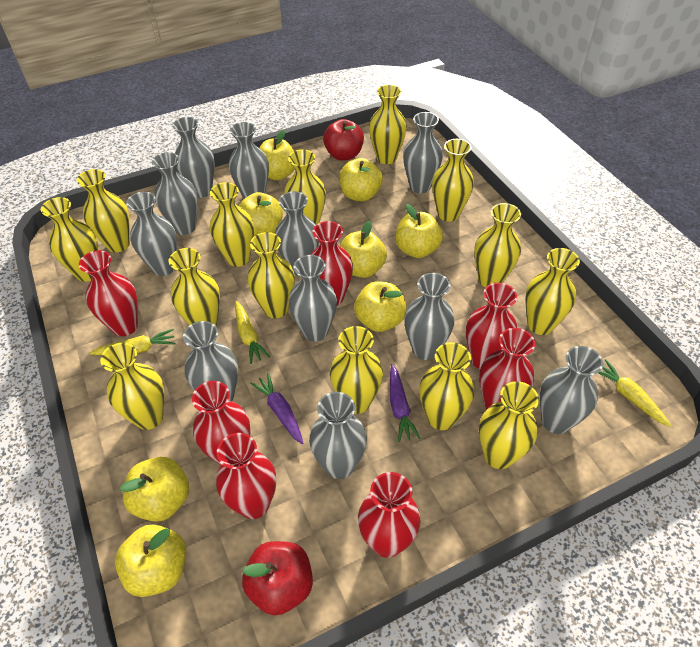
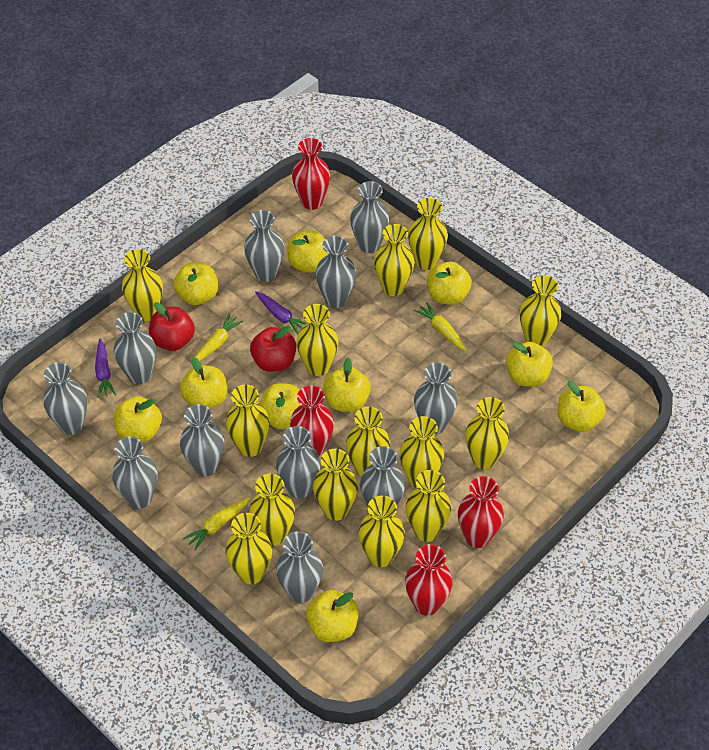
red vase: [79,250,138,336] [192,381,250,465] [216,433,276,519] [311,221,353,306] [358,472,421,558] [466,282,517,369] [479,328,535,409] = 7 -> [290,385,334,456] [292,138,330,210] [405,544,453,616] [458,476,504,548] = 4
yellow apple: [115,525,186,597] [120,457,189,522] [239,192,283,236] [259,130,295,181] [339,158,383,201] [340,221,387,278] [354,281,406,332] [395,204,443,258] = 8 -> [114,396,162,443] [173,262,218,305] [180,357,227,409] [259,383,301,429] [287,230,328,273] [306,590,359,642] [323,357,371,412] [427,262,472,305] [506,342,553,387] [558,381,606,432] = 10

